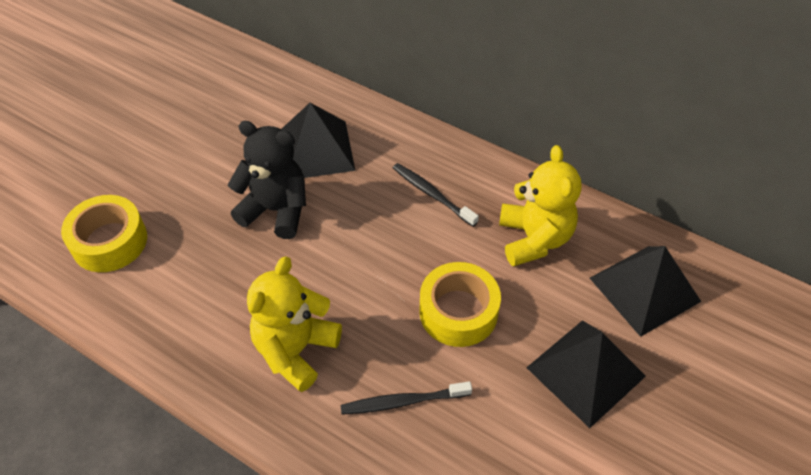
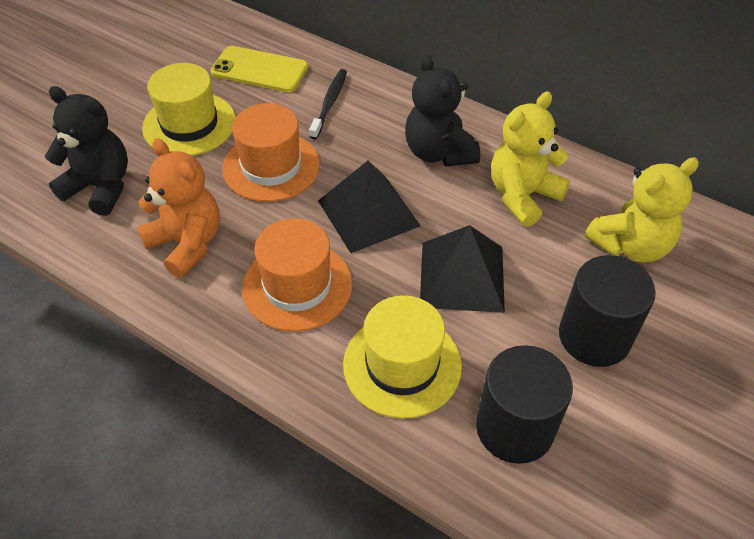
black cylinder: none = 0 -> [476,345,573,464] [559,255,656,367] = 2
black pyramid: [281,103,355,178] [526,320,646,428] [590,246,701,337] = 3 -> [318,161,421,253] [420,225,505,313] = 2
black teddy bear: [228,121,306,239] = 1 -> [45,86,128,216] [405,54,480,167] = 2
black toothbrush: [341,381,472,415] [393,163,479,227] = 2 -> [309,69,347,139] = 1
orange hat: none = 0 -> [222,103,320,202] [242,218,352,331] = 2
orange teddy bear: none = 0 -> [137,138,220,278] = 1
yellow hat: none = 0 -> [142,63,236,156] [343,295,462,419] = 2
yellow phone: none = 0 -> [211,46,308,92] = 1
yellow tape: [61,195,147,272] [419,262,501,347] = 2 -> none = 0

